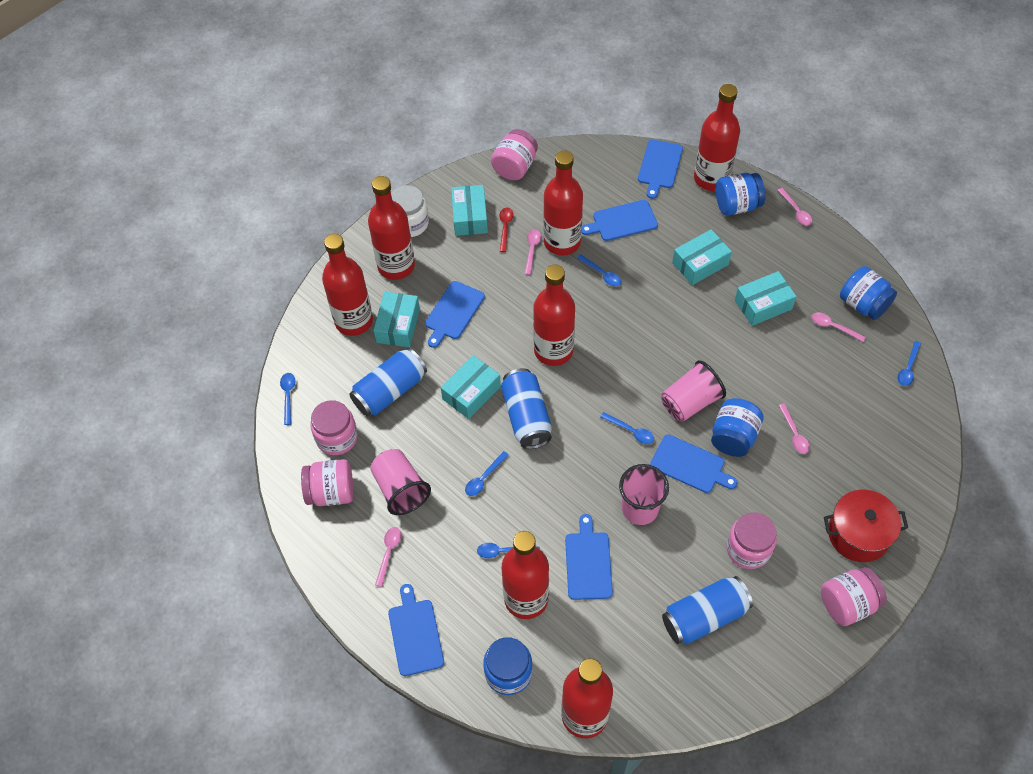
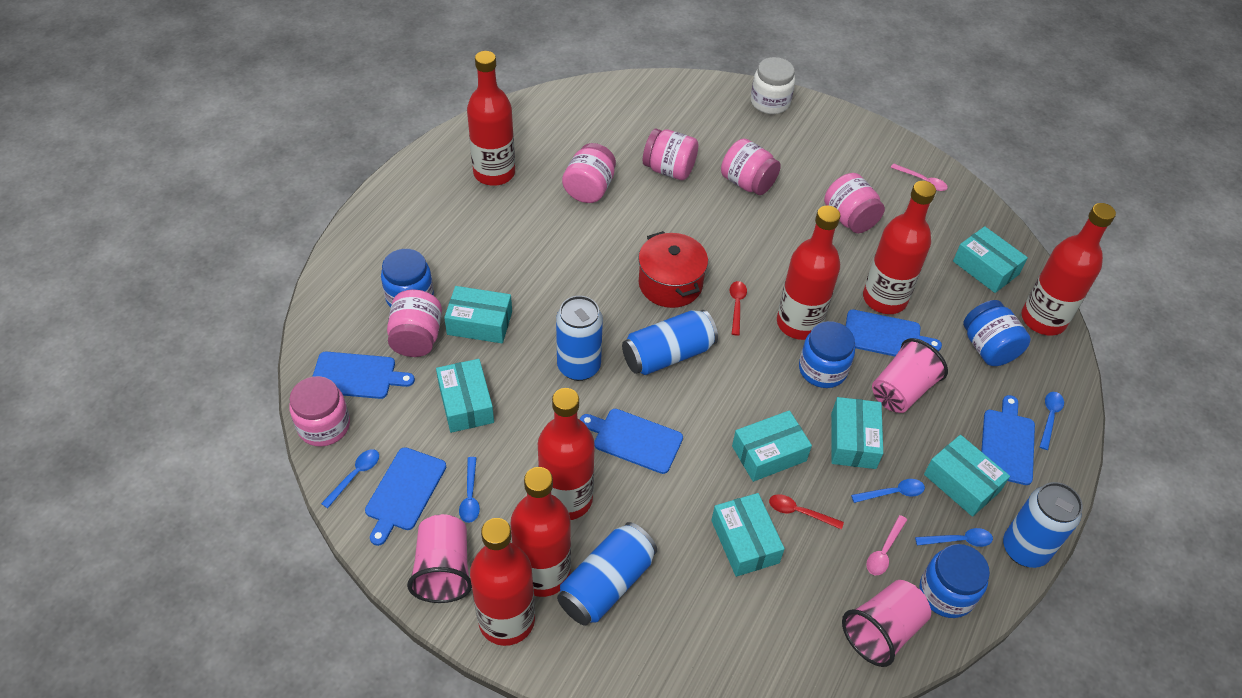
blue can: [349,348,427,416] [501,368,552,449] [662,576,753,644] = 3 -> [556,296,603,381] [557,522,657,626] [622,310,718,375] [1003,482,1083,568] = 4
blue cutting board: [388,584,444,676] [425,281,485,348] [565,514,613,600] [582,200,658,241] [638,139,683,199] [650,434,738,493] = 6 -> [312,352,415,399] [365,447,446,546] [580,409,683,474] [846,309,942,356] [981,395,1035,485] = 5
blue spoon: [280,373,296,425] [465,451,509,496] [477,543,540,558] [577,254,621,287] [600,412,654,444] [898,341,921,386] = 6 -> [321,450,379,508] [459,457,480,523] [851,479,925,503] [915,528,993,547] [1040,392,1064,450] = 5
pink jar: [301,459,353,506] [310,400,358,455] [491,129,538,180] [726,512,777,569] [821,567,887,626] = 5 -> [289,376,350,447] [387,289,442,357] [562,143,616,203] [643,129,698,180] [721,138,781,195] [824,173,885,233] = 6
pink spoon: [375,527,401,587] [525,229,541,275] [778,188,812,225] [778,403,810,454] [811,312,866,342] = 5 -> [866,515,907,575] [891,164,948,191] = 2
red spoon: [499,207,514,252] = 1 -> [730,281,747,335] [769,494,844,530] = 2
turquoise box: [373,292,420,347] [441,355,501,419] [451,185,488,236] [672,229,732,285] [735,271,797,326] = 5 -> [436,359,494,433] [444,286,512,343] [711,493,785,577] [732,410,812,482] [831,397,883,469] [924,435,1010,517] [953,226,1028,293] = 7

